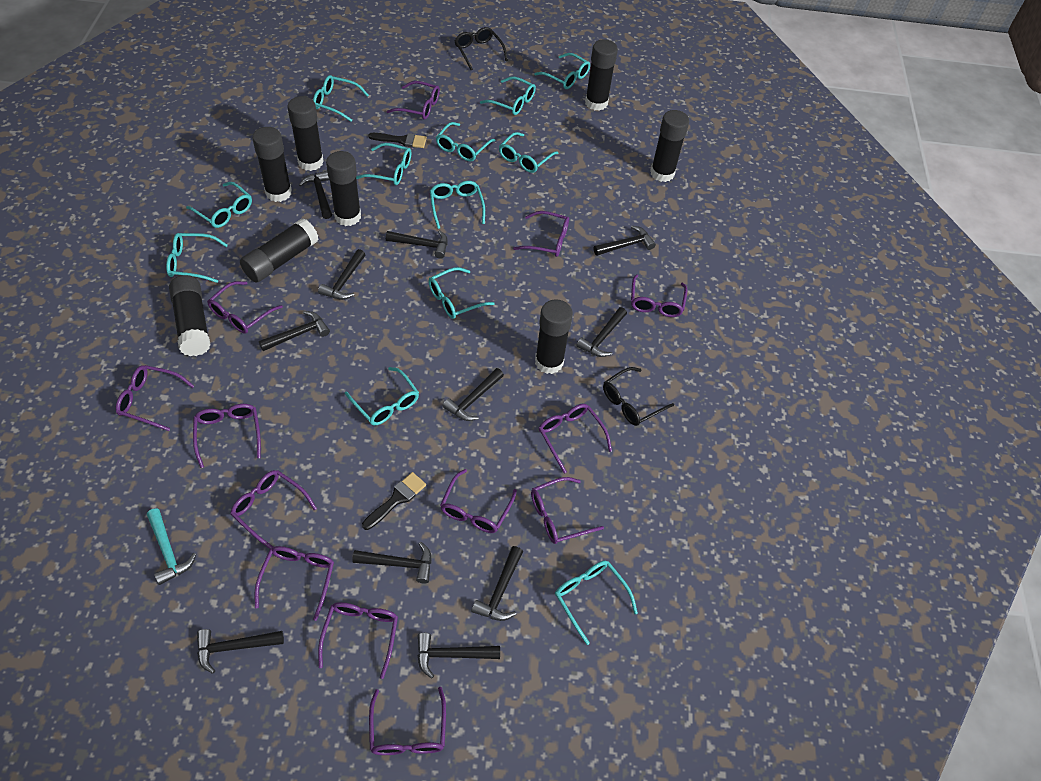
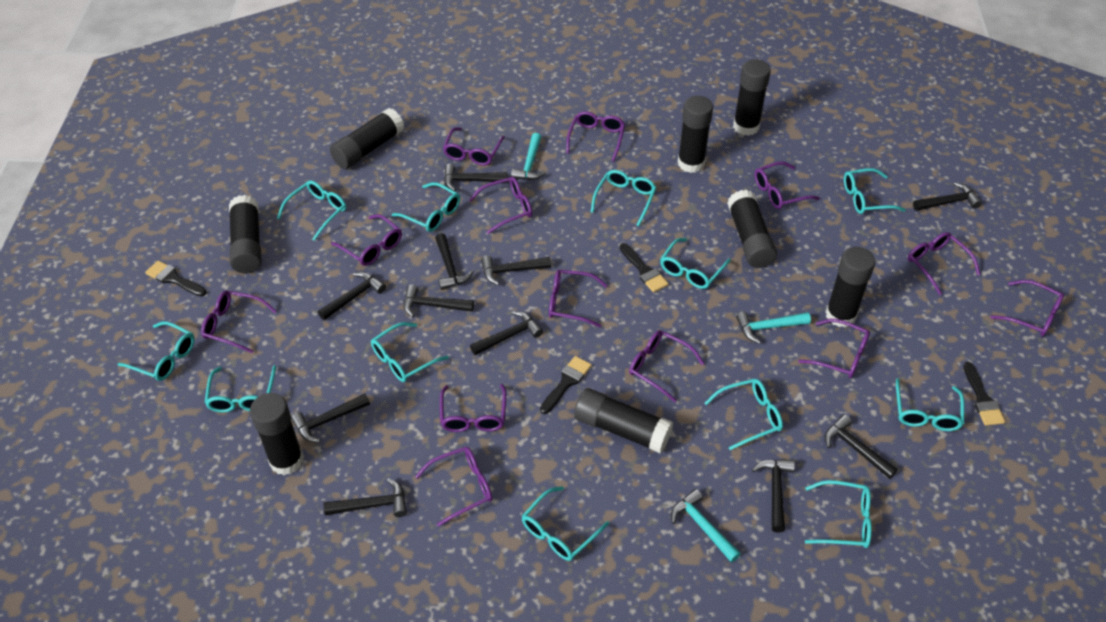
black brush: [362,472,426,530] [368,133,427,148] = 2 -> [145,261,206,297] [540,356,592,414] [620,243,669,292] [963,362,1005,426] = 4
black glasses: [455,27,508,70] [603,367,674,426] = 2 -> none = 0
turquoise hammer: [147,508,196,585] = 1 -> [511,133,546,180] [671,489,741,563] [736,312,811,344] = 3

